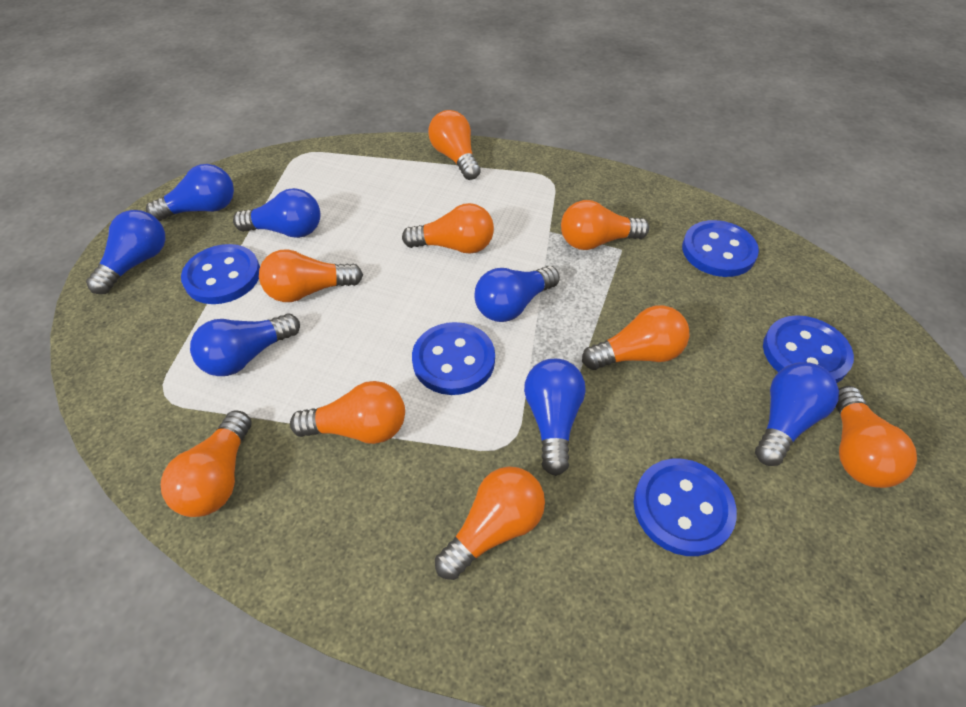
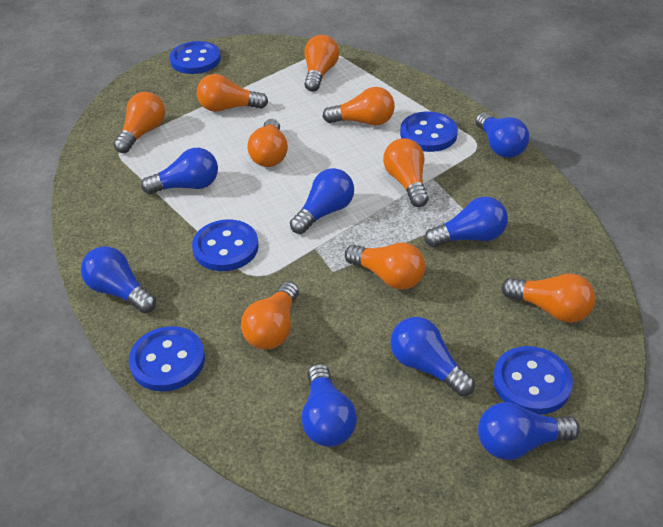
blue light bulb: [86,210,165,294] [146,164,234,221] [190,313,300,376] [233,188,320,238] [475,266,560,322] [524,359,586,476] [755,362,839,466] = 7 -> [81,247,156,313] [141,148,218,194] [290,168,354,234] [301,364,357,447] [390,317,475,396] [425,197,508,247] [476,112,529,158] [478,402,580,460] = 8

